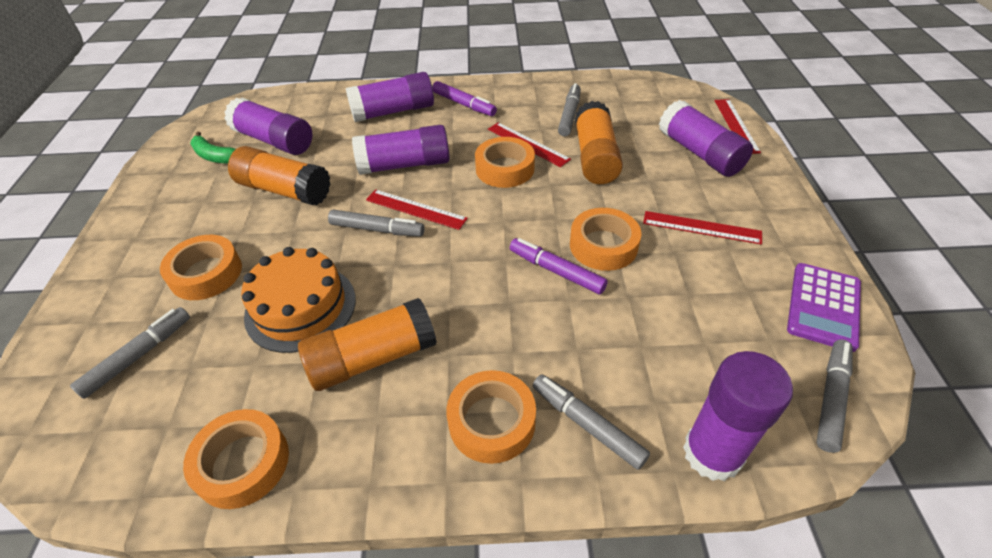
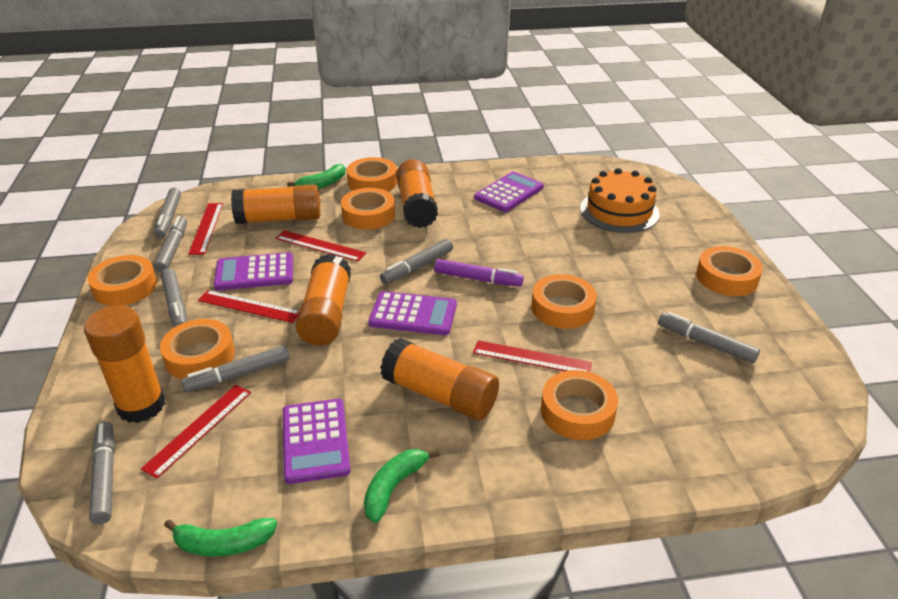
green banana: [190,132,236,164] = 1 -> [164,518,277,556] [287,164,345,189] [364,449,440,523] = 3
grey marker: [70,307,190,399] [328,210,425,237] [533,374,650,470] [558,83,581,136] [816,340,852,453] = 5 -> [89,422,115,524] [154,188,181,238] [154,216,187,273] [161,268,187,327] [181,346,289,392] [380,239,453,284] [658,312,760,363] = 7
orange glue stick: [228,146,330,205] [298,298,437,391] [575,101,623,184] = 3 -> [84,305,165,423] [231,185,321,224] [296,254,351,346] [380,338,499,420] [396,159,438,228] = 5
orange tape: [160,235,242,300] [183,409,289,509] [446,370,536,464] [475,137,535,188] [570,208,642,271] = 5 -> [88,255,157,306] [160,319,235,379] [341,188,395,230] [347,157,397,192] [531,274,597,329] [541,370,618,440] [696,246,763,296] = 7
purple calculator: [787,263,861,352] = 1 -> [214,252,293,291] [283,399,351,484] [368,291,457,335] [474,171,544,212] = 4
purple glue stick: [224,98,312,155] [346,72,434,122] [352,125,450,175] [659,100,753,177] [683,351,793,481] = 5 -> none = 0
purple marker: [432,81,497,116] [510,238,608,294] = 2 -> [434,259,524,287] = 1
red ruler: [366,189,468,230] [488,122,571,167] [643,211,762,245] [715,99,761,154] = 4 -> [141,385,251,479] [188,203,223,255] [198,290,299,323] [275,230,366,261] [473,340,592,372] = 5

